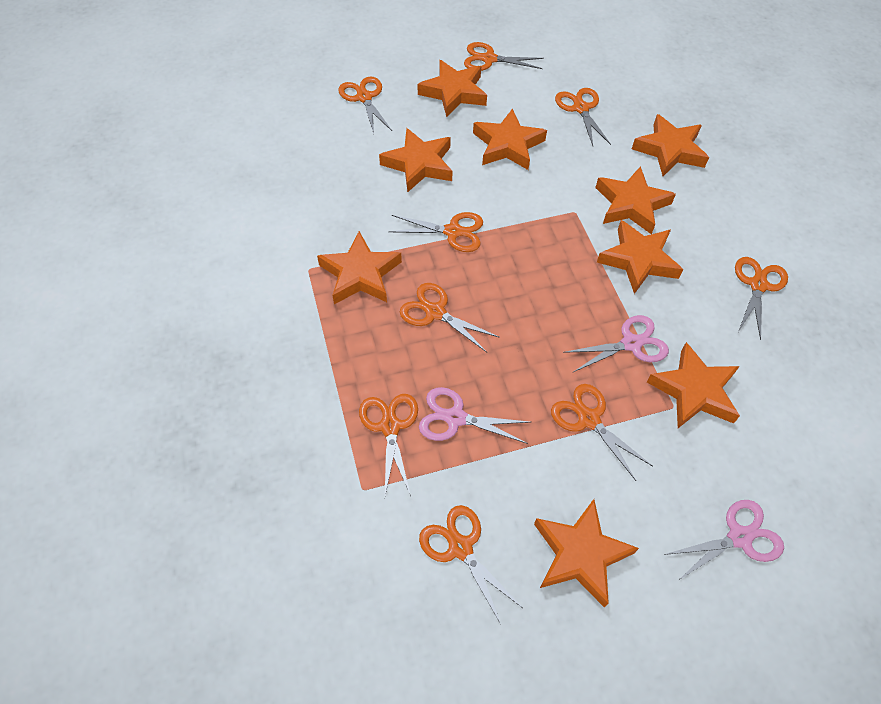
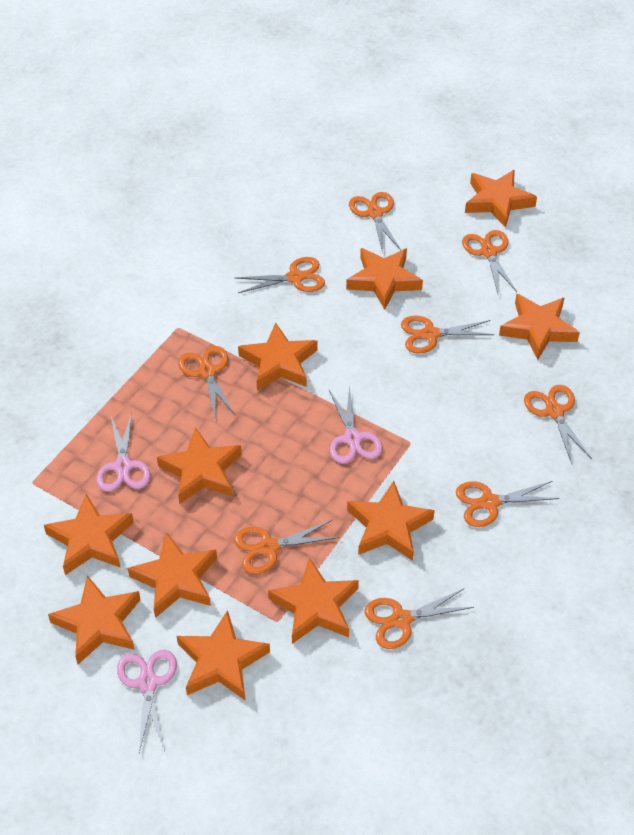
orange star: [317,231,402,304] [379,128,453,193] [418,60,487,117] [473,108,547,170] [534,499,639,608] [595,166,676,234] [597,220,683,294] [632,114,709,176] [647,342,740,428] = 9 -> [44,494,134,575] [48,575,141,664] [128,532,217,618] [157,427,242,504] [177,610,270,700] [238,322,317,390] [268,557,359,644] [346,248,423,310] [347,481,435,561] [465,170,537,228] [499,294,580,360] = 11

